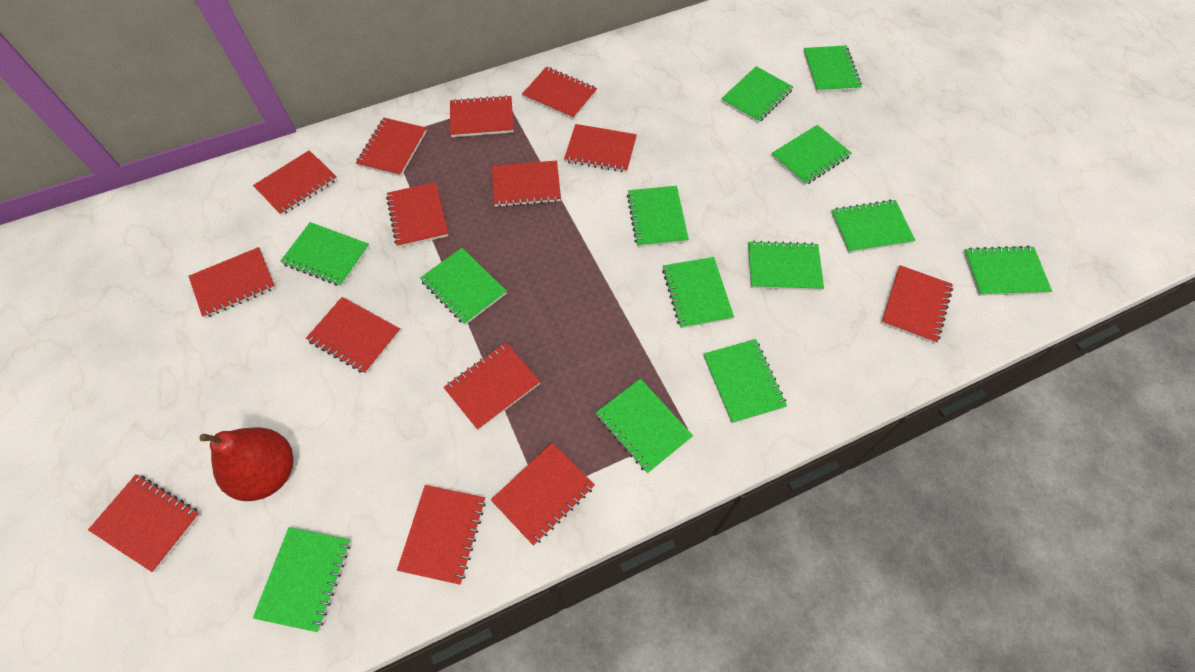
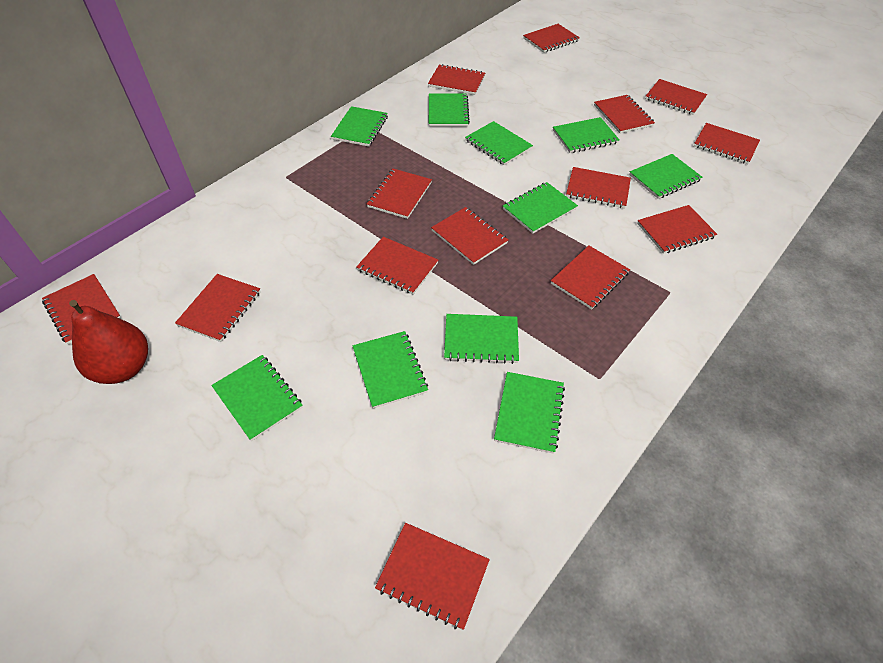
green notebook: [253,527,351,632] [280,222,370,286] [420,248,507,325] [596,378,693,474] [627,186,689,247] [662,257,734,328] [703,339,787,423] [721,66,793,123] [748,241,824,290] [771,125,852,185] [803,45,862,92] [831,200,915,253] [963,246,1052,296] = 13 -> [211,355,303,441] [331,106,388,147] [352,331,428,409] [429,93,470,127] [444,314,519,364] [465,121,533,165] [494,372,565,454] [503,182,578,234] [553,117,619,153] [629,154,702,199] = 10

